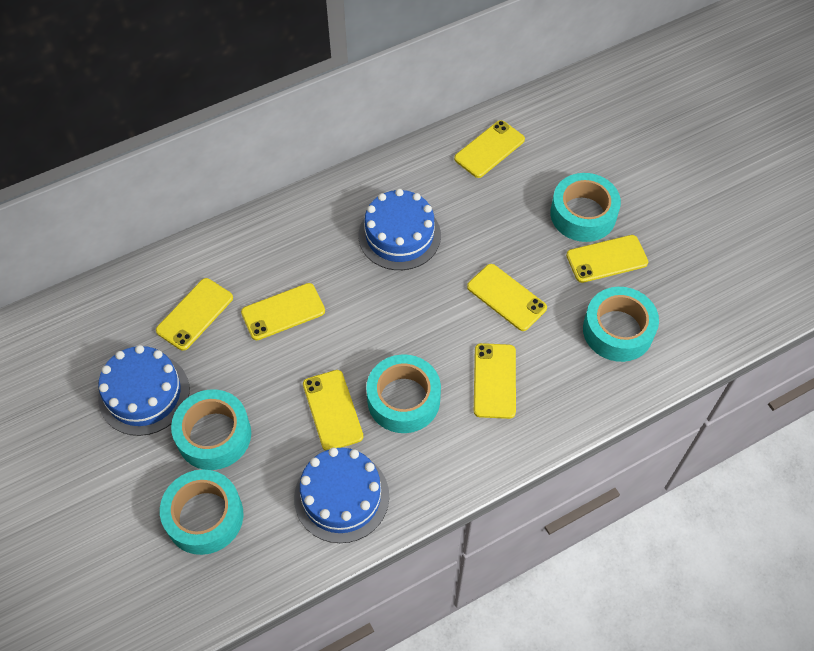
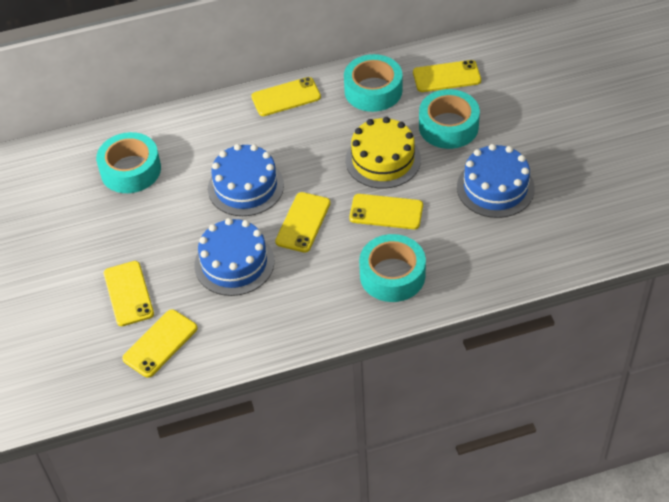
turquoise tape: [160,469,243,555] [171,389,251,470] [366,354,441,433] [550,173,621,242] [583,287,659,362] = 5 -> [96,132,161,193] [344,54,402,112] [359,234,426,302] [419,89,480,149] = 4
yellow cake: none = 0 -> [345,117,421,189] = 1
yellow phone: [156,278,233,351] [241,283,325,340] [303,370,363,451] [454,120,525,178] [467,264,547,331] [474,343,516,419] [566,235,648,283] = 7 -> [104,261,154,326] [122,309,197,378] [251,77,321,116] [275,192,331,253] [349,194,423,229] [413,60,481,92] = 6

